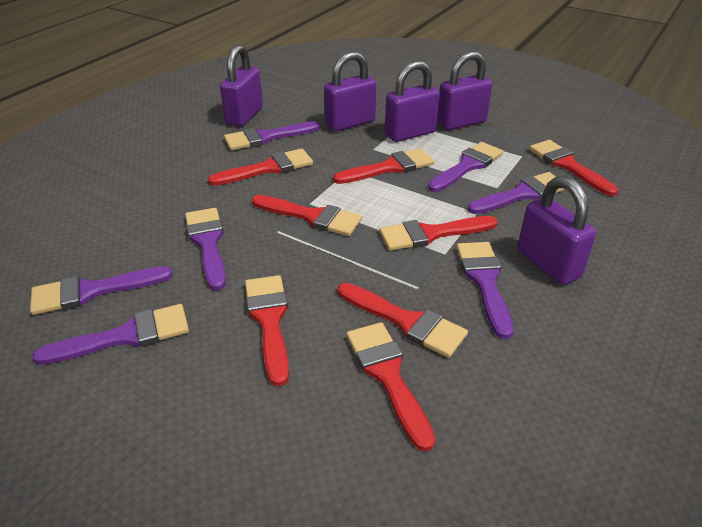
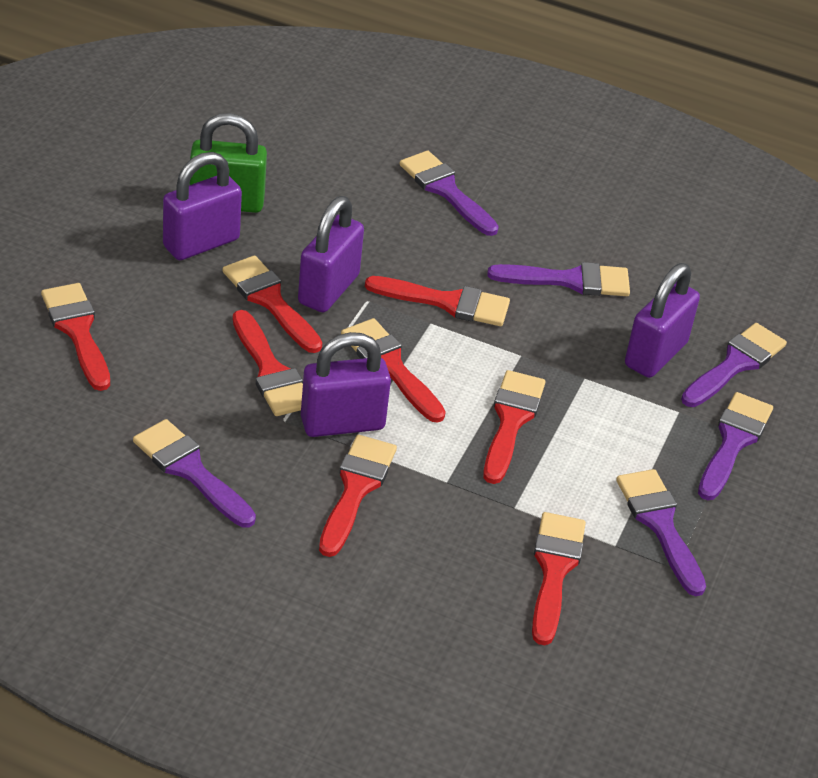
green padlock: none = 0 -> [190,113,267,213] = 1
purple brush: [30,266,173,315] [33,304,189,365] [185,208,226,290] [224,121,320,150] [428,142,503,192] [456,242,513,339] [468,172,566,214] = 7 -> [133,419,256,528] [400,151,499,236] [487,262,630,296] [616,469,706,596] [681,323,787,407] [698,392,773,500] = 6
purple padlock: [220,44,263,127] [324,52,376,131] [385,61,440,142] [437,51,492,130] [517,176,596,285] = 5 -> [163,152,242,260] [298,196,364,312] [301,332,391,437] [625,263,700,378] = 4

